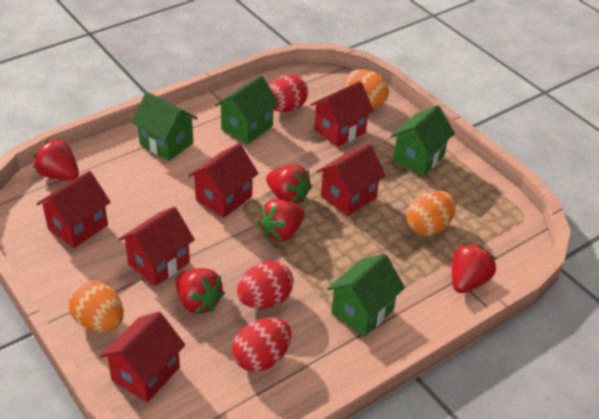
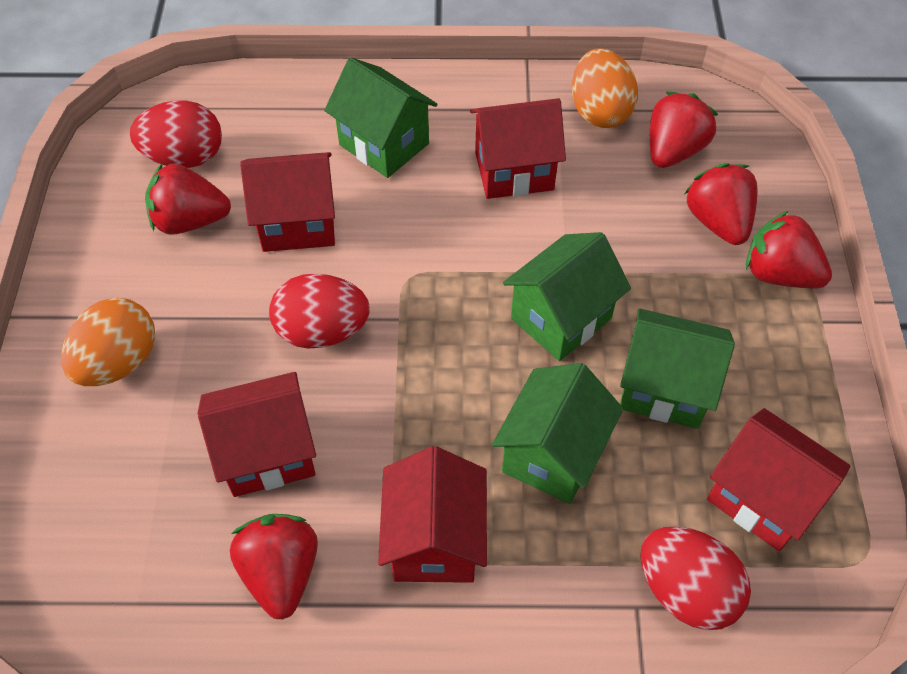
orange egg: [68,281,124,332] [345,69,389,109] [406,191,456,236] = 3 -> [61,298,155,386] [572,48,638,128] = 2
red house: [36,171,111,248] [100,312,185,402] [119,207,195,286] [188,143,259,218] [310,81,374,147] [317,144,386,216] = 6 -> [198,372,316,497] [240,152,335,252] [378,446,487,583] [470,98,566,199] [707,408,851,551] = 5

